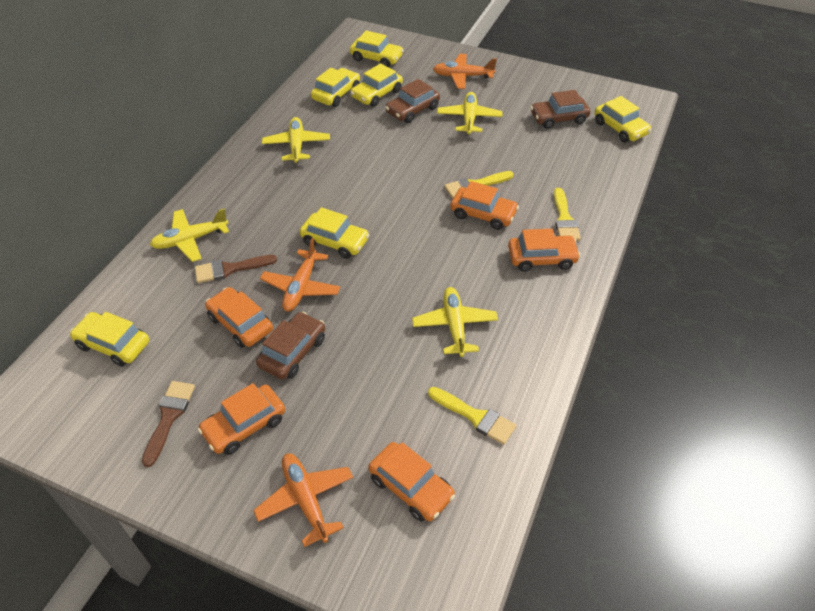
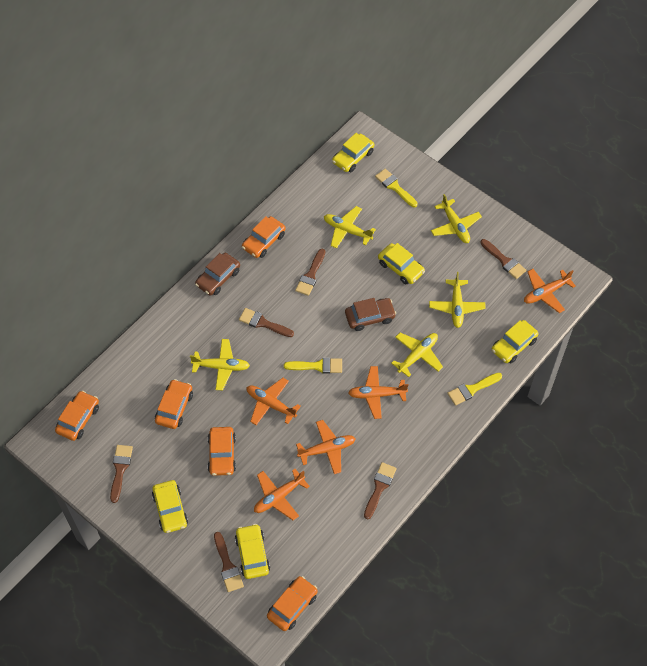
brown brush: [142,381,195,467] [195,255,277,283] = 2 -> [110,445,133,503] [214,532,244,592] [239,308,294,337] [295,249,325,296] [364,462,396,520] [480,239,526,279] = 6
brown car: [256,312,325,380] [385,79,440,123] [530,90,590,129] = 3 -> [195,253,240,295] [345,298,396,331] = 2
orange plane: [253,453,353,547] [260,238,340,312] [433,54,497,89] = 3 -> [246,378,301,425] [254,469,310,520] [296,420,356,474] [348,366,409,419] [524,269,576,313] = 5
yellow car: [70,312,149,367] [299,207,369,259] [311,68,360,107] [350,31,404,67] [350,63,403,107] [594,96,651,142] = 6 -> [152,480,188,533] [235,524,270,579] [332,133,374,172] [378,243,425,284] [492,320,539,363] = 5
yellow plane: [150,208,229,262] [262,117,330,163] [412,287,498,357] [437,92,503,135] = 4 -> [190,339,250,391] [324,206,376,249] [392,333,443,377] [429,272,486,328] [431,194,482,243] = 5

